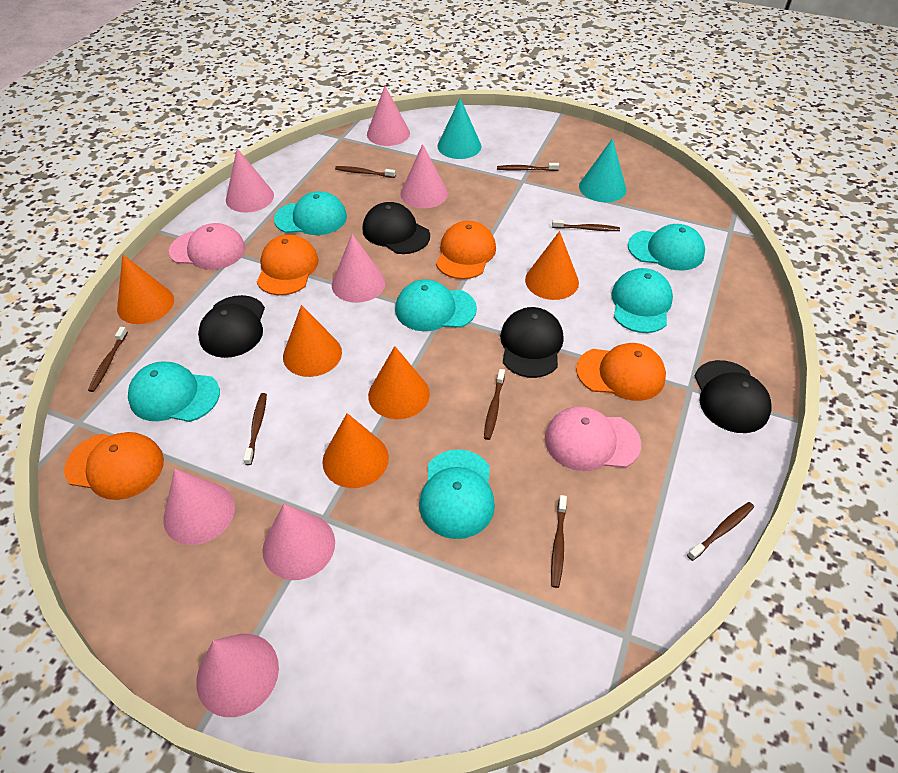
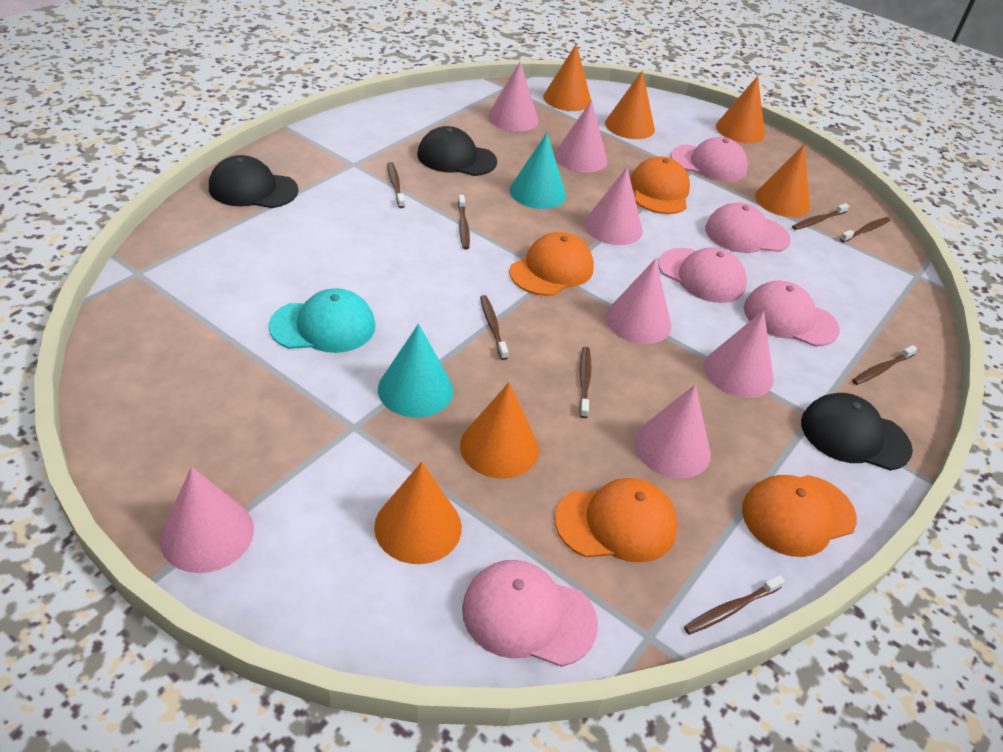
black cap: [198,295,265,358] [362,202,430,254] [500,307,563,378] [695,360,772,433] = 4 -> [209,155,298,208] [417,126,497,176] [801,393,913,470] = 3
orange cone: [117,255,174,324] [283,305,342,377] [322,413,389,488] [368,346,430,419] [525,231,579,300] = 5 -> [374,462,462,564] [460,382,539,479] [543,44,591,111] [605,70,655,139] [716,76,765,143] [755,144,810,217] = 6
pink cap: [169,223,245,270] [545,406,641,471] = 2 -> [462,560,598,667] [658,248,747,303] [671,137,748,181] [705,203,791,253] [744,281,840,346] = 5
turquoise cap: [128,361,220,422] [274,191,347,235] [395,279,477,331] [419,449,495,539] [611,268,673,333] [628,224,705,271] = 6 -> [269,288,375,353] = 1

